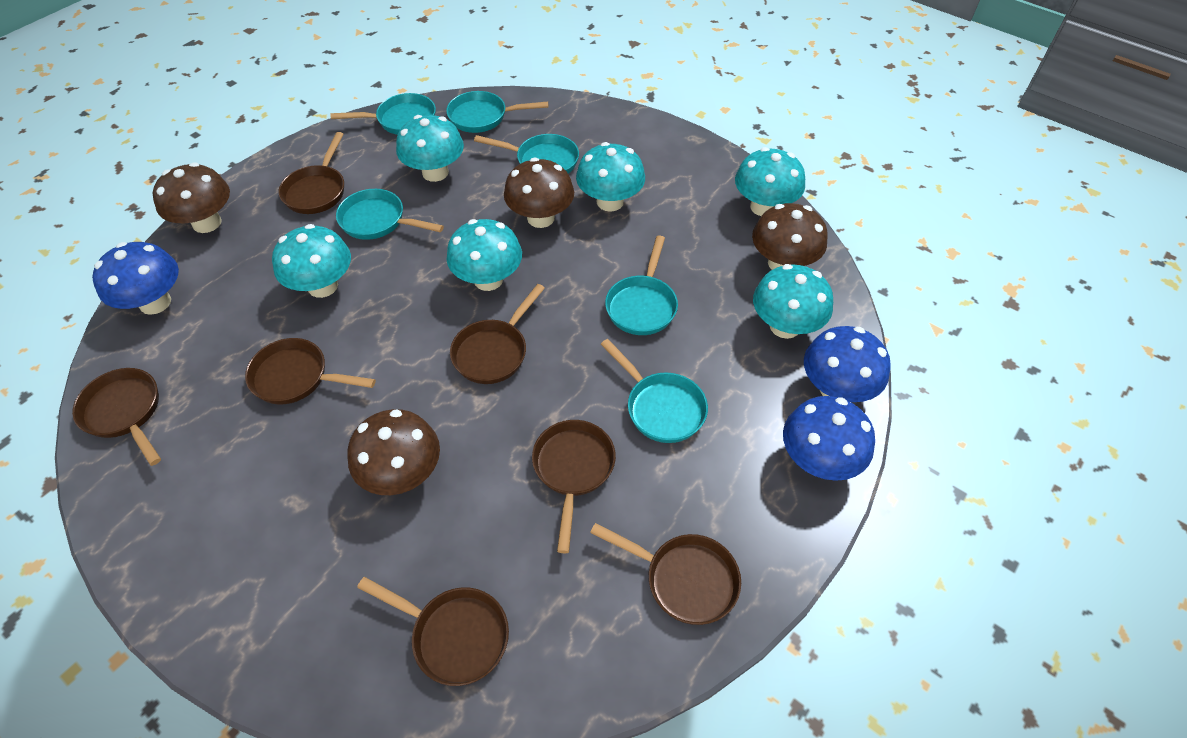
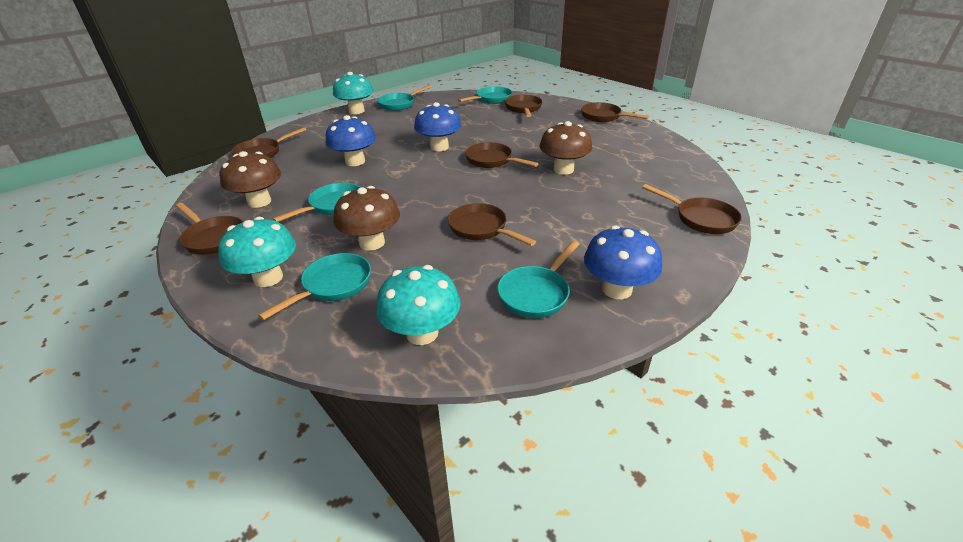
brown mushroom: [153,162,230,233] [347,409,440,495] [504,158,574,228] [752,203,828,270] = 4 -> [220,151,281,208] [334,186,400,251] [540,121,592,174] = 3
turquoise mushroom: [272,224,351,298] [396,115,464,182] [447,219,522,291] [576,142,645,212] [735,147,805,216] [753,264,833,339] = 6 -> [218,217,296,287] [333,72,374,114] [376,265,460,345] = 3
turquoise pan: [330,93,436,135] [336,189,444,240] [446,91,548,133] [474,134,579,174] [601,339,708,443] [605,235,678,335] = 6 -> [258,253,371,321] [273,183,361,222] [377,85,432,111] [458,86,512,104] [497,241,580,318] = 5

